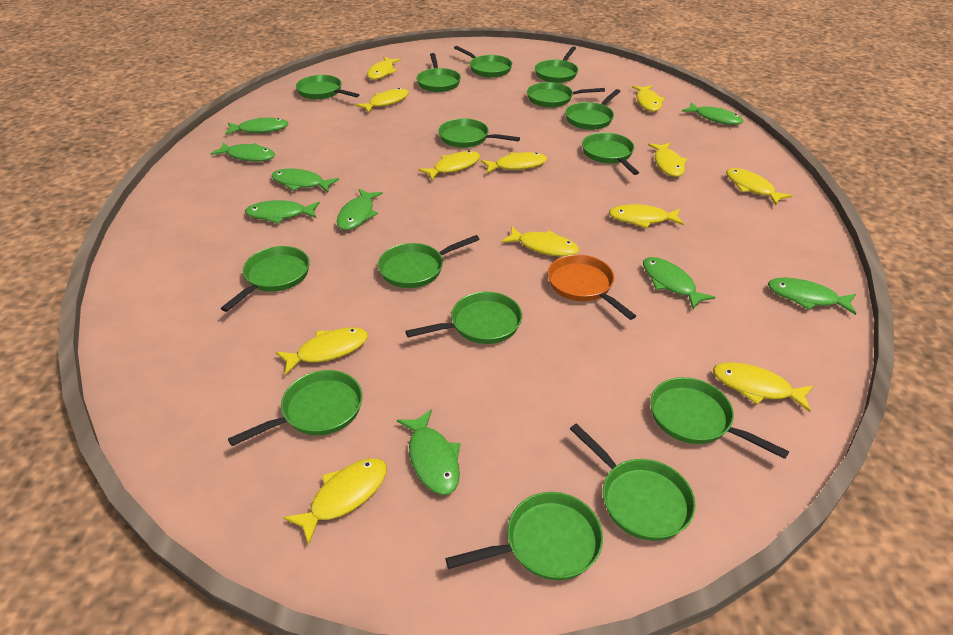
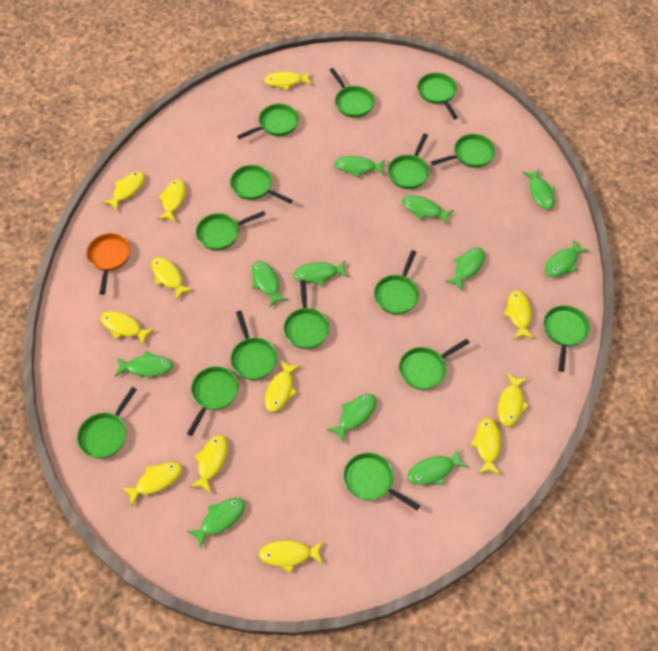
green fish: [210,142,275,161] [225,117,289,135] [245,200,320,224] [271,169,339,192] [337,189,383,230] [397,409,460,495] [643,257,715,309] [682,102,743,125] [768,277,856,315] = 9 -> [115,351,173,377] [187,498,245,549] [252,261,288,308] [293,261,349,286] [327,394,376,443] [334,156,385,177] [402,195,454,225] [407,449,468,485] [445,247,485,291] [522,169,555,210] [545,239,589,277] = 11

